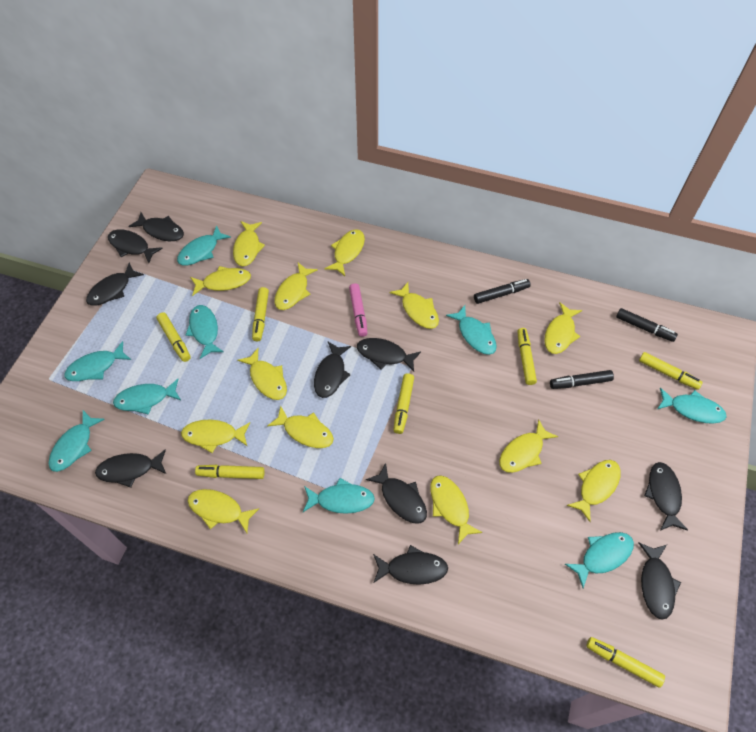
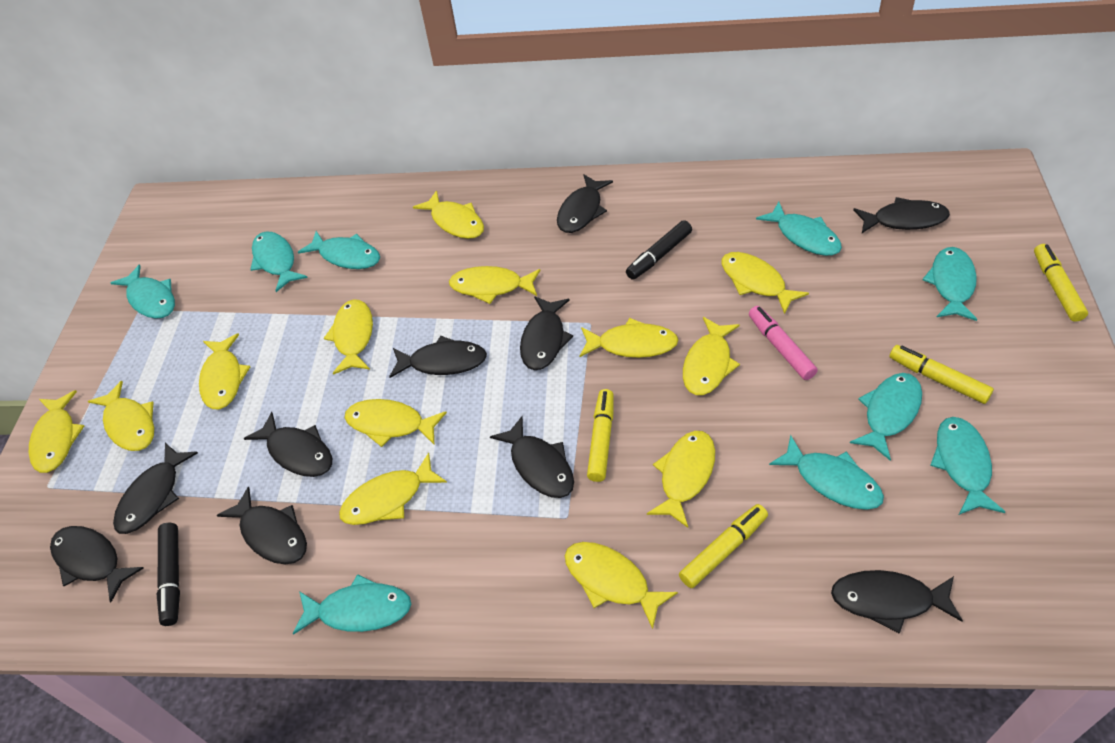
black marker: [474,279,531,304] [550,370,614,389] [616,308,678,342] = 3 -> [156,523,180,626] [626,220,692,280] = 2
yellow marker: [156,312,191,362] [195,465,265,479] [252,287,269,341] [394,373,414,434] [517,328,537,385] [586,637,665,688] [639,352,703,390] = 7 -> [587,389,614,482] [679,504,768,588] [889,345,994,404] [1034,244,1088,322] = 4

